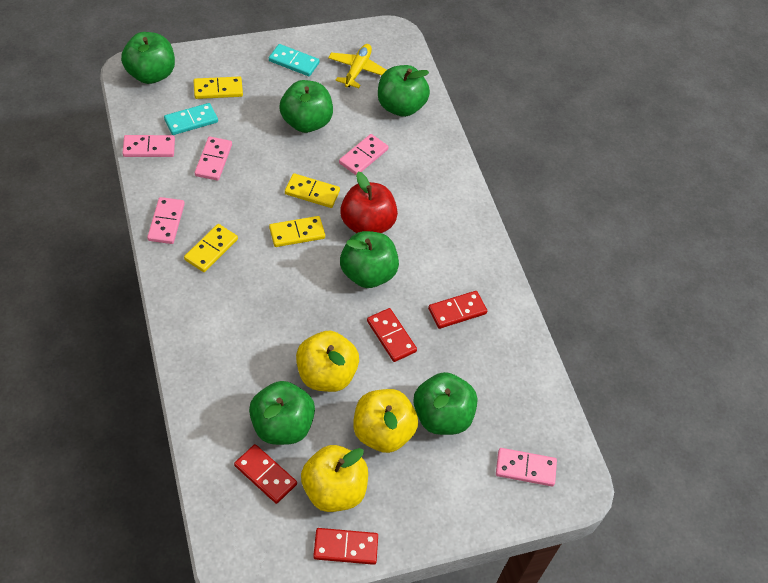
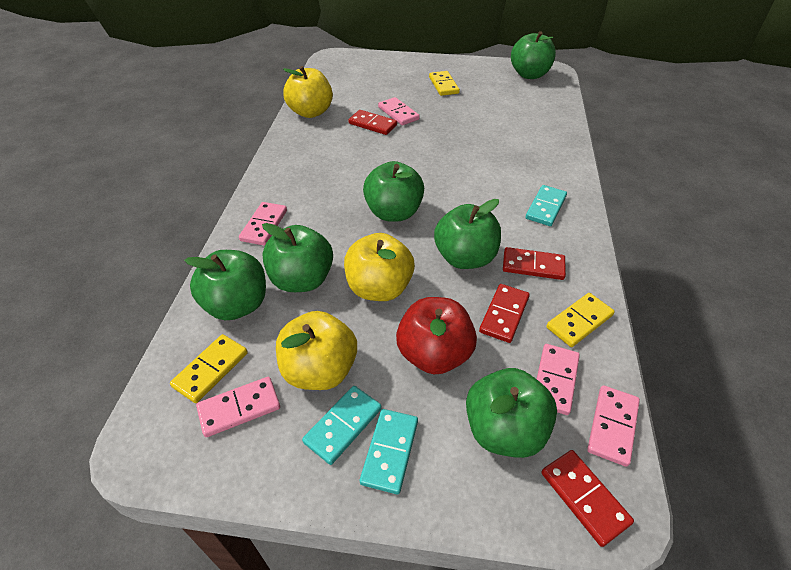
turquoise domino: [164,103,218,135] [269,44,320,76] = 2 -> [302,386,382,465] [360,409,418,494] [526,185,567,226] = 3
yellow domino: [184,224,238,272] [193,77,243,99] [269,216,325,247] [285,173,340,208] = 4 -> [170,334,248,403] [429,71,460,96] [546,293,615,347] = 3
yellow plane: [328,44,386,88] = 1 -> none = 0

